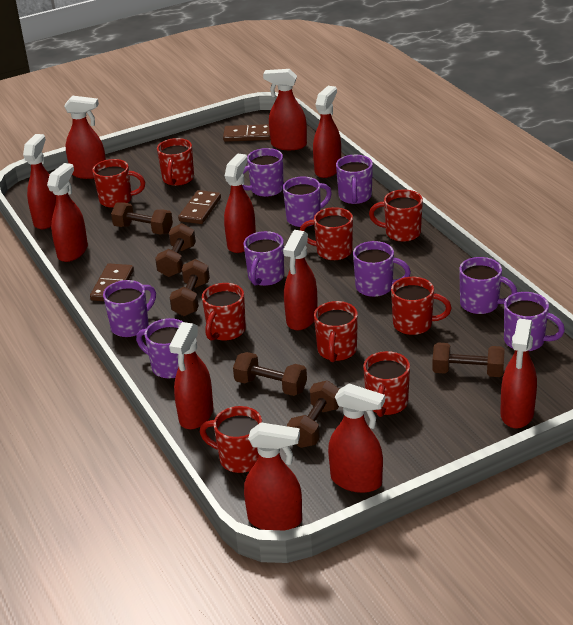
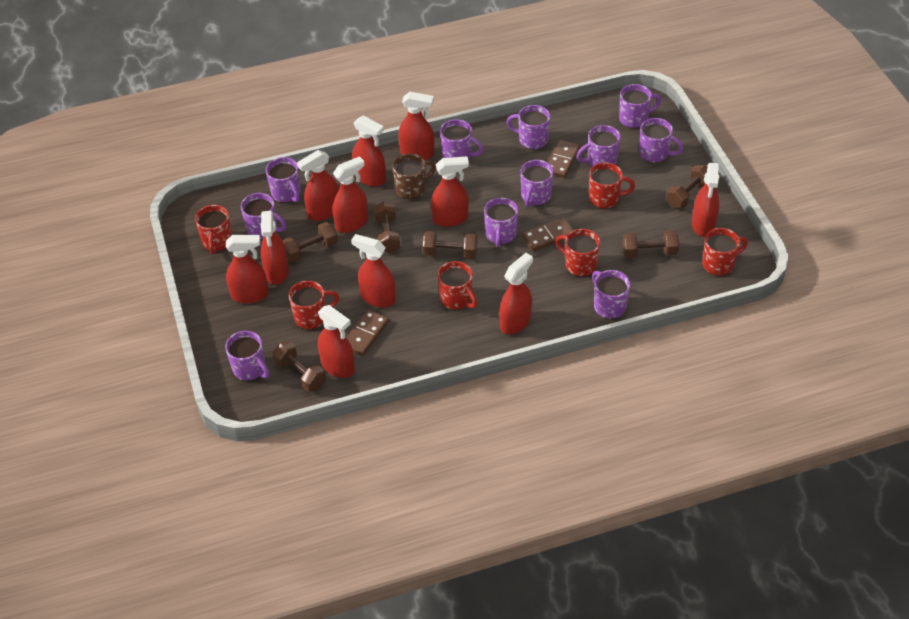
brown mug: none = 0 -> [392,154,436,199] = 1
purple mug: [103,280,156,338] [136,318,183,379] [242,148,284,197] [244,231,284,286] [283,176,332,228] [336,155,373,204] [353,241,411,297] [459,257,517,315] [504,292,565,352] = 9 -> [225,331,269,380] [241,193,286,239] [266,157,301,203] [440,119,484,159] [484,198,518,247] [507,105,550,149] [520,160,554,207] [577,125,621,167] [592,270,630,319] [619,84,661,128] [639,118,683,163] = 11
red mug: [92,159,145,208] [157,138,194,186] [200,406,262,473] [202,283,246,341] [300,207,353,261] [314,301,358,362] [363,351,410,417] [369,189,423,242] [391,277,452,335] = 9 -> [195,205,232,254] [289,281,339,329] [437,261,478,310] [555,229,600,276] [589,163,635,209] [702,228,748,276] = 6

